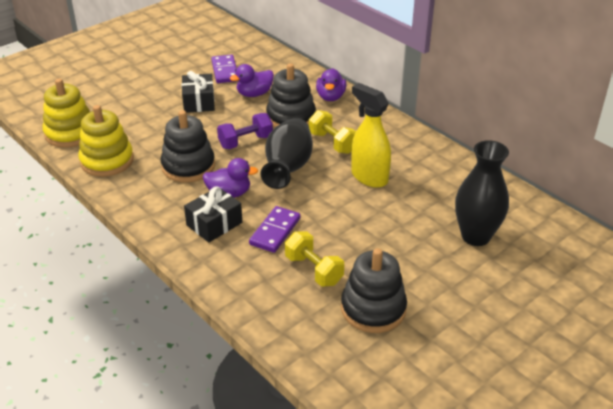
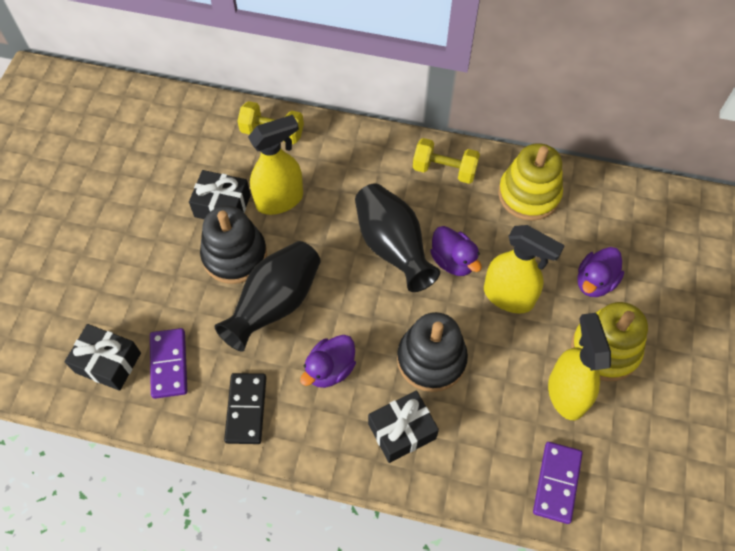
black domino: none = 0 -> [224,373,266,444] = 1
black gift: [182,71,215,113] [184,186,242,242] = 2 -> [64,324,141,391] [189,170,251,219] [368,390,439,463] = 3
black stacking toy: [160,110,215,182] [266,63,316,127] [341,248,407,333] = 3 -> [200,206,267,284] [397,312,468,392] = 2
purple dumbbell: [217,113,273,149] = 1 -> none = 0
yellow spray bottle: [351,83,391,188] = 1 -> [248,115,303,215] [484,225,565,314] [548,313,611,420] = 3

